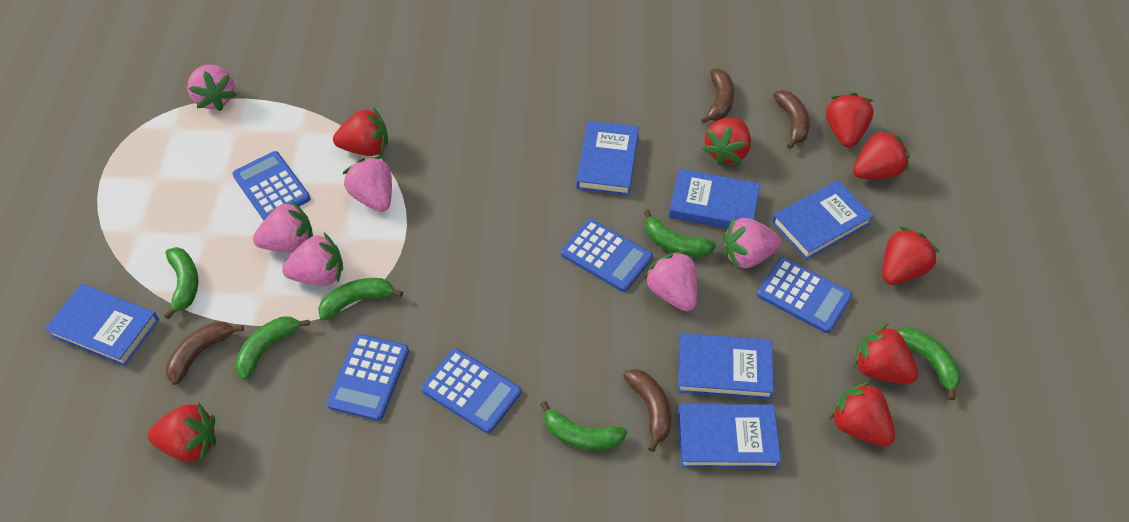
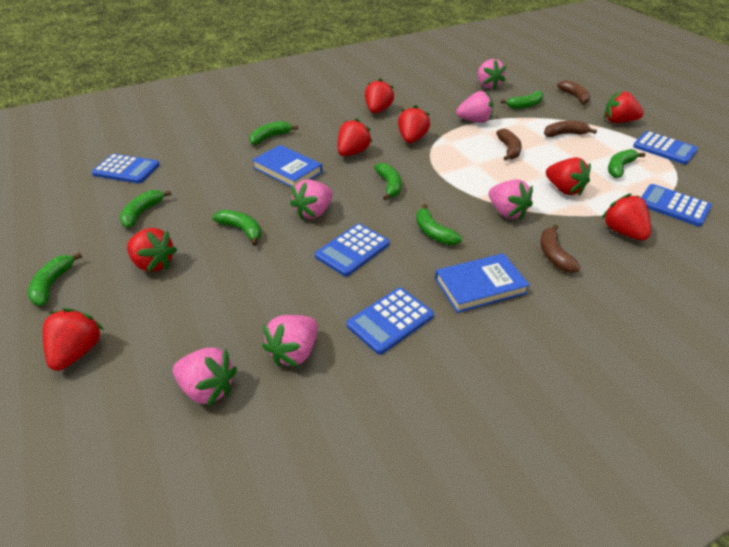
blue book: [45,284,159,366] [576,121,639,195] [669,169,760,229] [678,333,774,400] [678,404,781,468] [772,180,874,260] = 6 -> [252,145,323,188] [435,253,530,313] = 2
green banana: [164,247,198,319] [235,316,310,380] [318,278,403,321] [540,401,627,451] [644,210,716,257] [897,327,961,400] = 6 -> [28,252,82,306] [120,190,172,228] [212,210,262,246] [249,121,298,145] [374,163,401,200] [416,204,462,245] [501,91,544,109] [608,149,646,178] = 8

